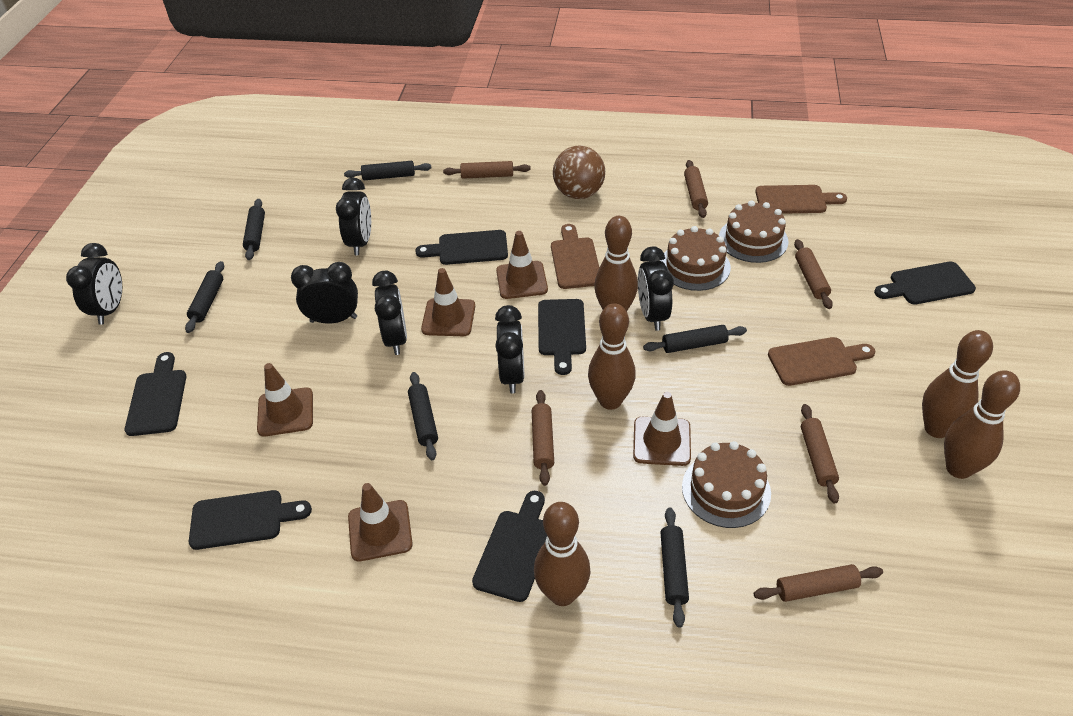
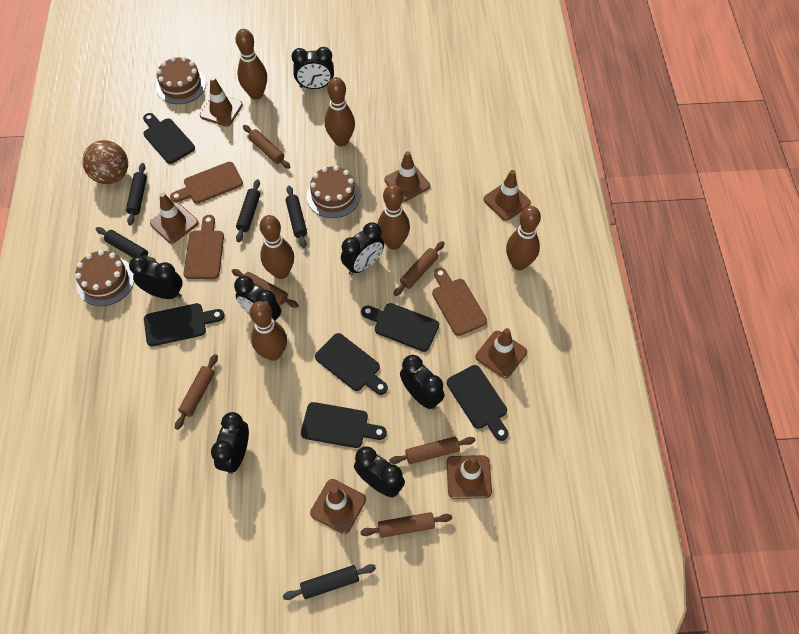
black clock: [66,243,122,325] [291,262,358,324] [336,178,371,255] [372,271,407,355] [495,305,525,393] [638,247,674,331] = 6 -> [129,256,183,299] [211,412,249,474] [234,276,281,321] [292,47,334,89] [341,222,384,275] [354,447,405,498] [400,355,445,410] = 7
black rolling pin: [185,261,224,333] [243,199,265,260] [344,161,431,180] [408,372,438,460] [643,325,747,353] [660,507,689,628] = 6 -> [96,227,157,262] [126,163,147,225] [236,179,260,242] [283,564,376,600] [286,185,307,248] = 5
brown bowling pin: [534,502,590,606] [588,303,636,410] [594,216,638,312] [922,330,993,438] [944,370,1020,479] = 5 -> [235,29,267,100] [250,301,287,361] [260,215,294,279] [325,77,355,147] [378,184,410,250] [506,206,541,270] = 6
brown traffic cone: [257,363,313,437] [348,483,413,561] [421,268,475,336] [496,231,548,299] [633,392,691,466] = 5 -> [150,192,198,243] [200,77,243,127] [310,479,366,534] [385,151,430,202] [447,455,492,499] [475,328,527,378] [483,170,531,221] = 7

